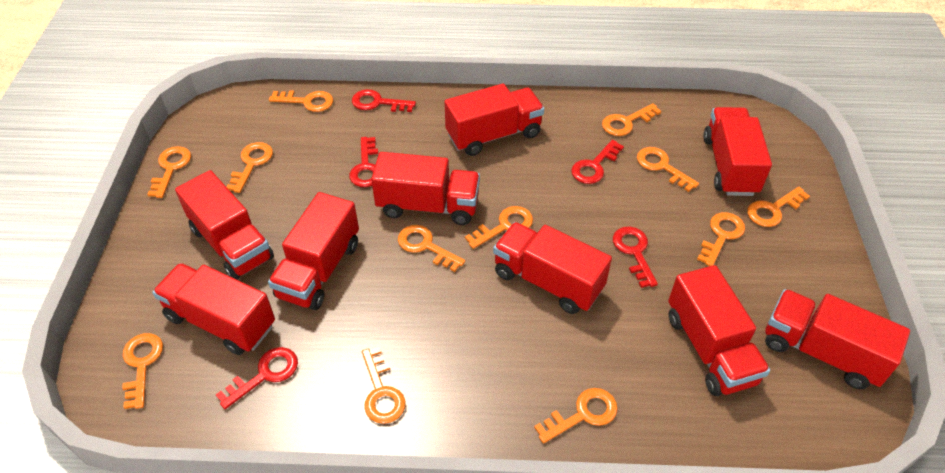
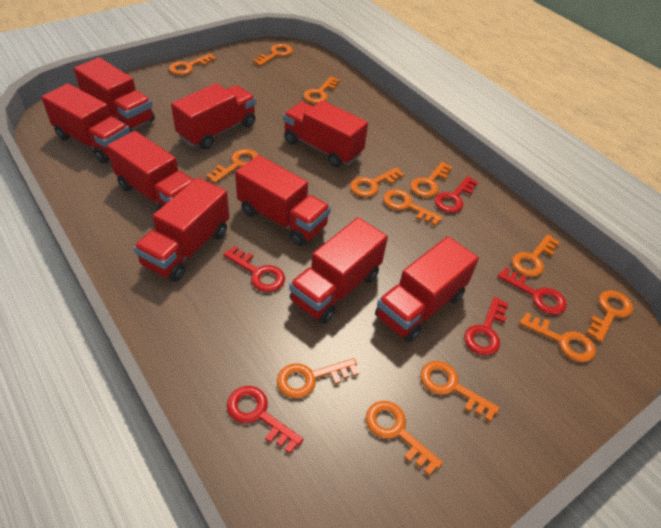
orange key: [122,333,163,409] [147,146,191,198] [227,142,273,193] [269,90,333,112] [362,347,406,424] [398,225,465,272] [465,206,533,249] [534,388,618,444] [602,103,661,136] [637,147,699,192] [697,212,745,266] [747,187,810,227] = 12 -> [169,54,216,75] [206,149,258,183] [253,44,293,66] [277,358,359,399] [303,76,340,104] [350,167,404,197] [366,401,443,476] [383,189,443,226] [410,162,452,198] [421,361,500,422] [512,234,559,277] [519,312,596,363] [586,290,633,343] = 13

